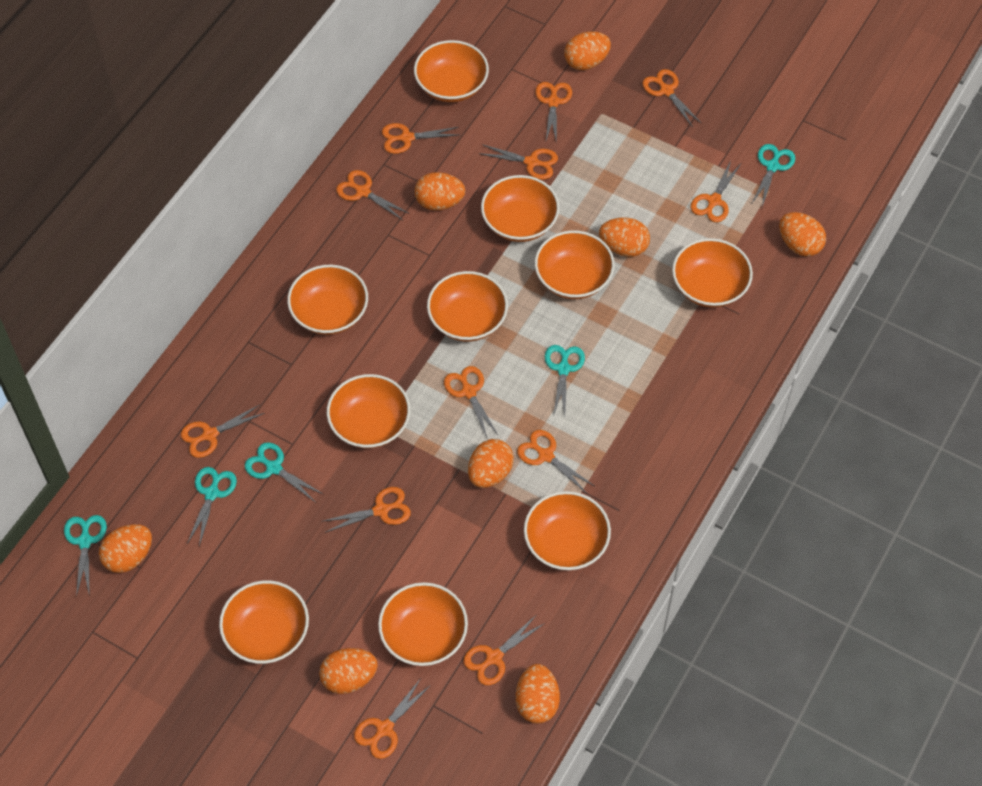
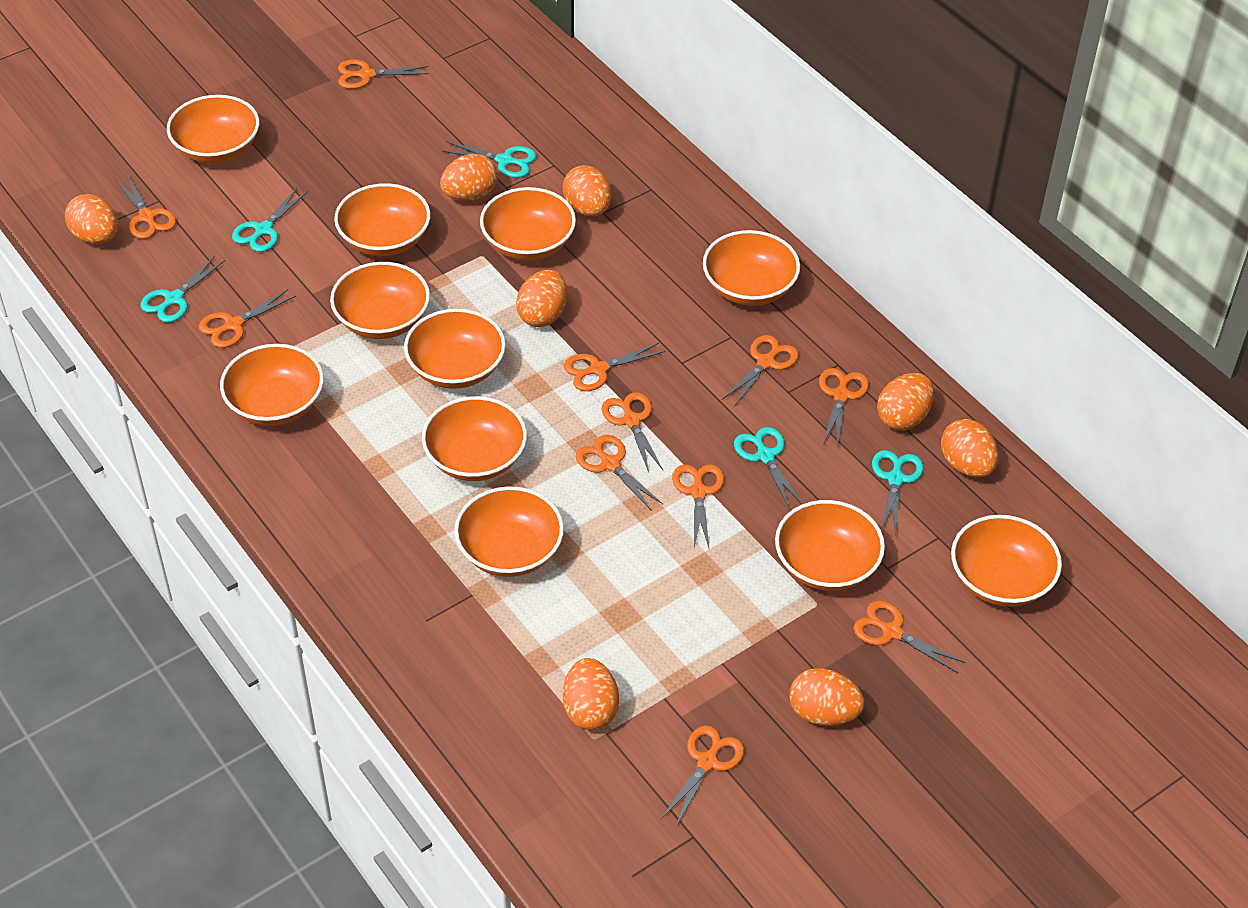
orange bowl: [219,580,309,664] [287,265,368,335] [327,374,410,449] [378,582,468,666] [414,40,489,102] [427,271,508,342] [481,175,560,242] [524,491,611,570] [535,230,615,299] [672,238,753,308] = 10 -> [167,95,259,163] [220,344,324,426] [330,262,430,339] [334,183,431,256] [404,309,506,389] [422,396,527,481] [454,486,564,577] [480,187,576,260] [703,230,800,306] [775,500,885,591] [951,515,1062,607] = 11
orange scissors: [181,405,265,458] [324,487,411,533] [336,170,410,220] [354,678,431,759] [382,123,459,154] [444,366,498,438] [463,615,545,685] [479,144,558,180] [517,430,594,493] [535,82,572,144] [642,69,702,127] [691,161,741,222] = 12 -> [115,175,176,239] [199,289,296,348] [338,59,429,89] [564,343,665,391] [576,435,663,511] [601,392,663,472] [661,726,744,827] [672,464,724,548] [722,335,799,407] [819,368,869,448] [853,601,966,673] = 11

